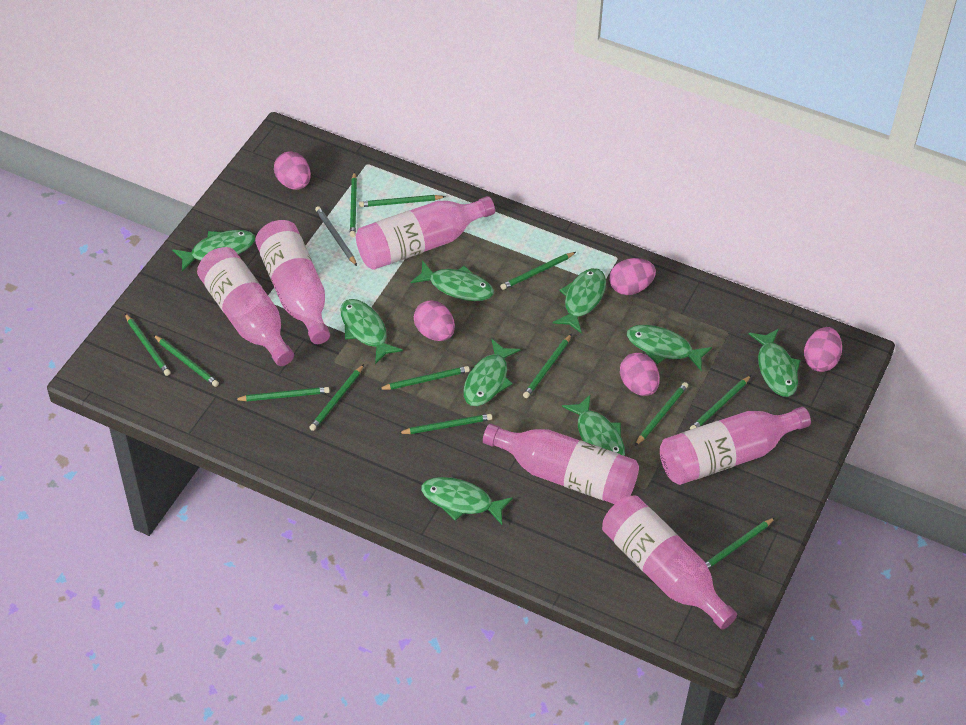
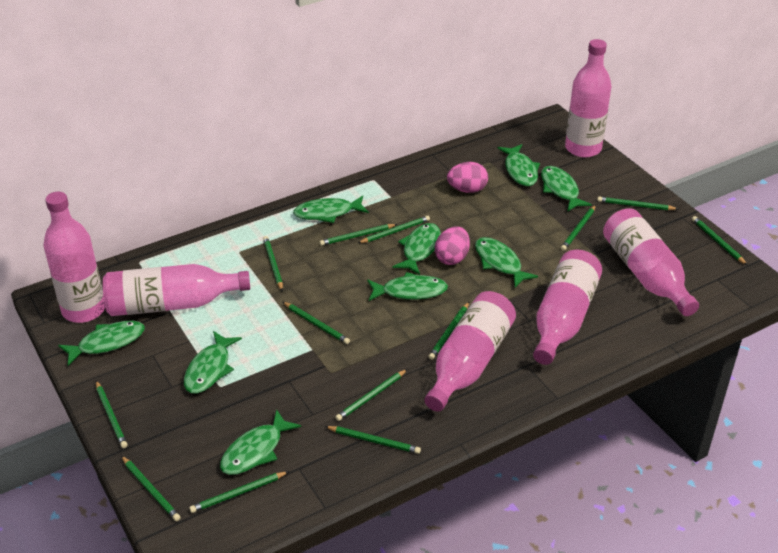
grey pencil: [315,206,357,266] = 1 -> none = 0
pink egg: [274,152,311,190] [414,300,455,341] [609,258,656,295] [620,353,660,396] [804,327,842,372] = 5 -> [435,226,470,265] [447,162,488,193] = 2

